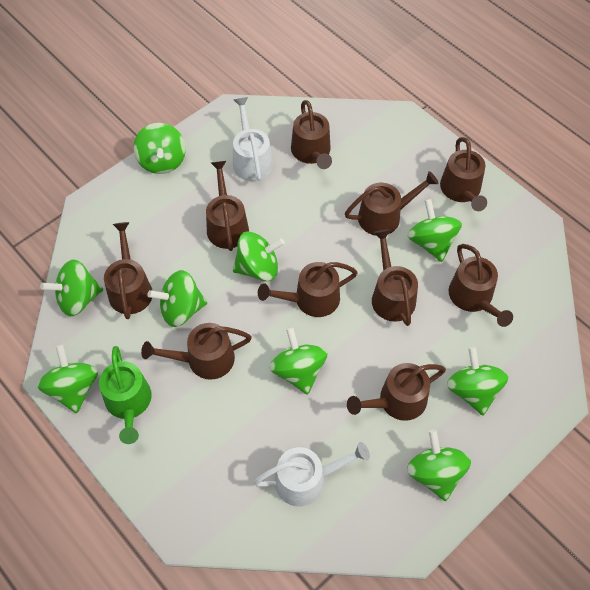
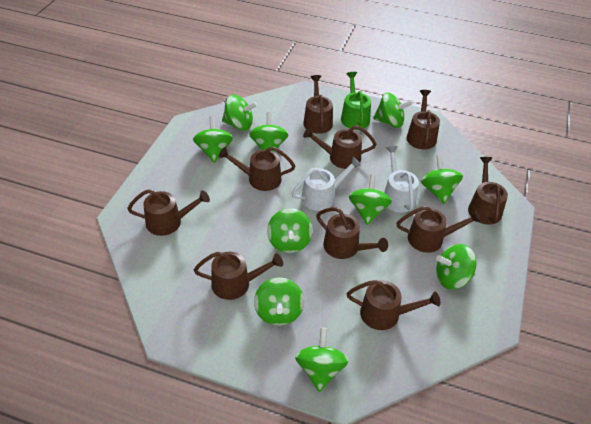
green spinning top: [37,345,98,413] [40,259,103,316] [133,123,186,174] [147,270,207,327] [233,231,285,281] [270,327,327,395] [407,430,471,501] [408,199,462,262] [447,347,508,415] = 9 -> [193,116,233,163] [222,95,257,130] [249,112,289,152] [254,277,304,326] [267,208,313,253] [295,328,349,392] [349,174,392,225] [373,93,413,128] [420,155,463,204] [436,244,477,289] = 10

